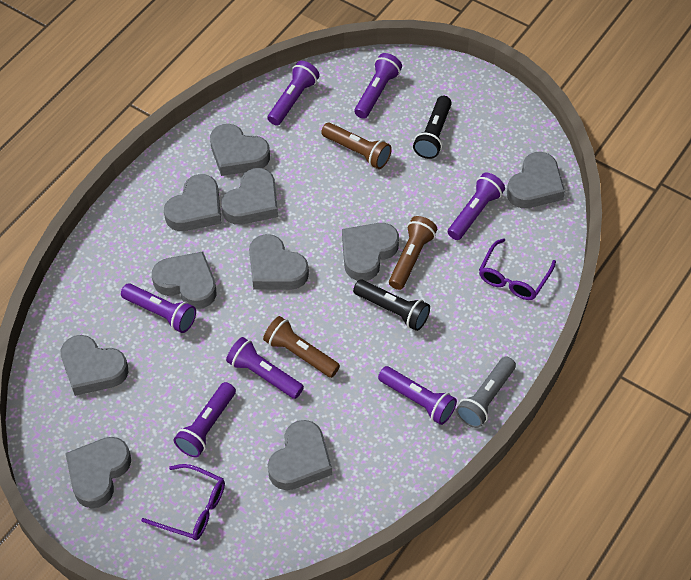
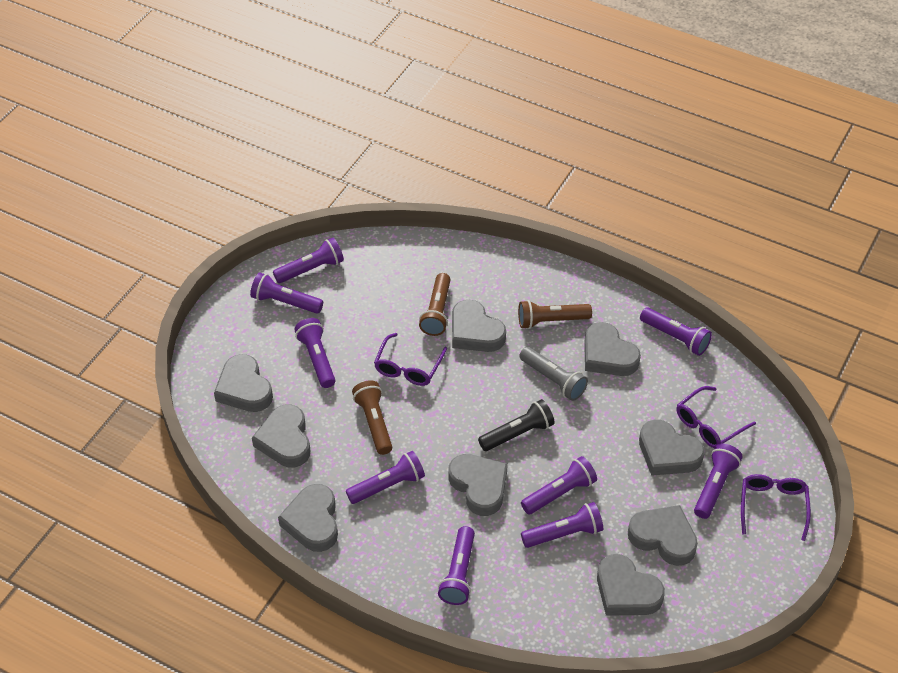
black flashlight: [353,279,430,331] [413,96,452,159] = 2 -> [478,399,555,451] = 1
grey heart: [61,335,128,396] [65,437,131,508] [152,252,217,309] [164,174,221,231] [210,124,270,176] [221,168,278,225] [249,234,309,290] [268,420,332,490] [342,223,399,281] [507,152,565,208] = 10 -> [214,354,273,412] [252,404,310,467] [278,484,338,552] [448,454,508,516] [452,300,506,352] [584,322,641,376] [597,554,665,616] [628,505,698,566] [639,420,704,476] = 9
purple flashlight: [121,283,196,333] [174,382,236,458] [226,337,304,399] [268,61,320,126] [354,53,402,119] [378,366,457,425] [448,172,505,240] = 7 -> [250,272,323,314] [273,238,344,283] [294,318,335,388] [346,451,425,504] [438,526,475,605] [521,456,597,515] [521,502,603,548] [640,308,712,356] [694,443,743,519] = 9
purple glasses: [141,464,225,540] [479,238,556,300] = 2 -> [374,333,447,386] [676,386,756,448] [741,474,811,541] = 3

